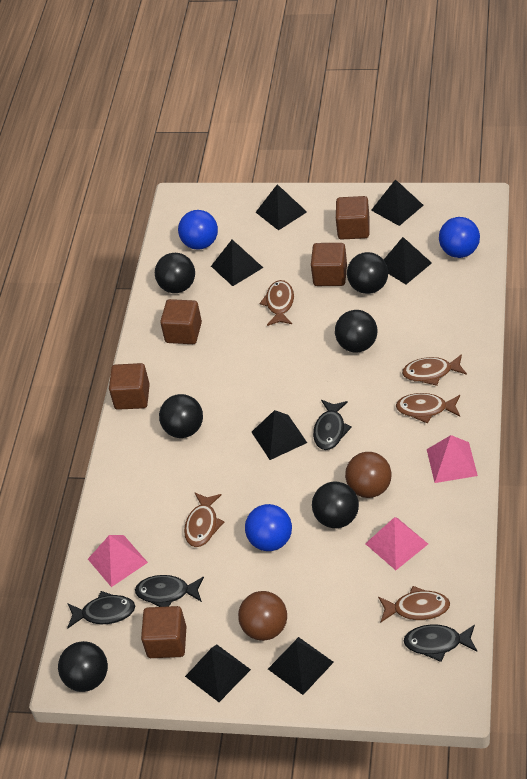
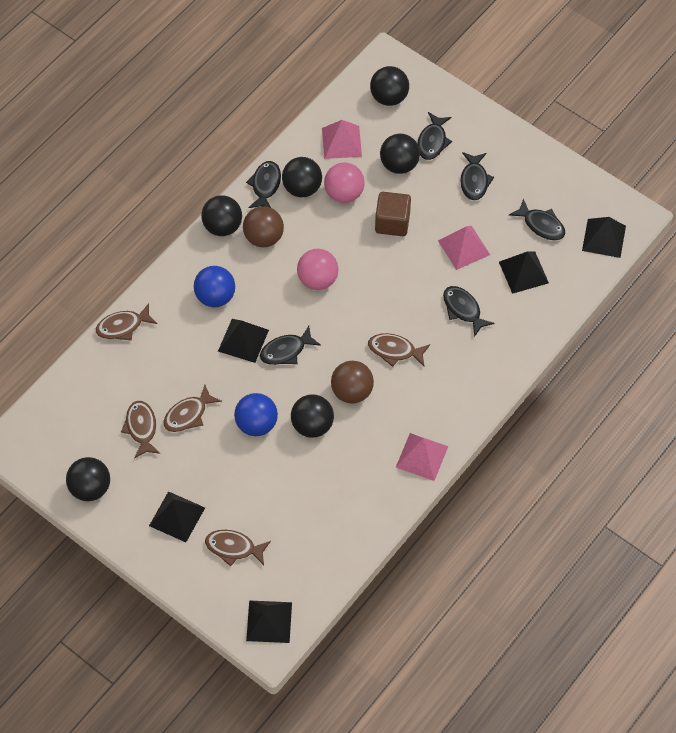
black fish: [67,591,135,629] [135,575,204,607] [313,400,352,450] [404,624,477,662] = 4 -> [246,161,281,208] [260,326,321,365] [417,112,452,160] [443,286,494,337] [460,152,494,200] [509,199,565,240] = 6
black pyramid: [185,645,251,702] [211,240,263,286] [252,410,307,460] [256,184,307,231] [268,637,334,695] [371,179,424,226] [384,237,432,284] = 7 -> [149,491,205,542] [218,319,269,363] [246,600,292,643] [499,251,549,294] [582,217,626,258] = 5
blue ball: [178,210,218,250] [245,504,292,551] [439,217,480,258] = 3 -> [194,266,235,307] [234,393,278,436] = 2
brown cube: [109,363,150,410] [141,606,187,658] [160,299,202,344] [311,243,347,286] [336,196,370,240] = 5 -> [375,192,411,236] = 1
pink ball: none = 0 -> [297,249,338,290] [324,162,365,203] = 2

